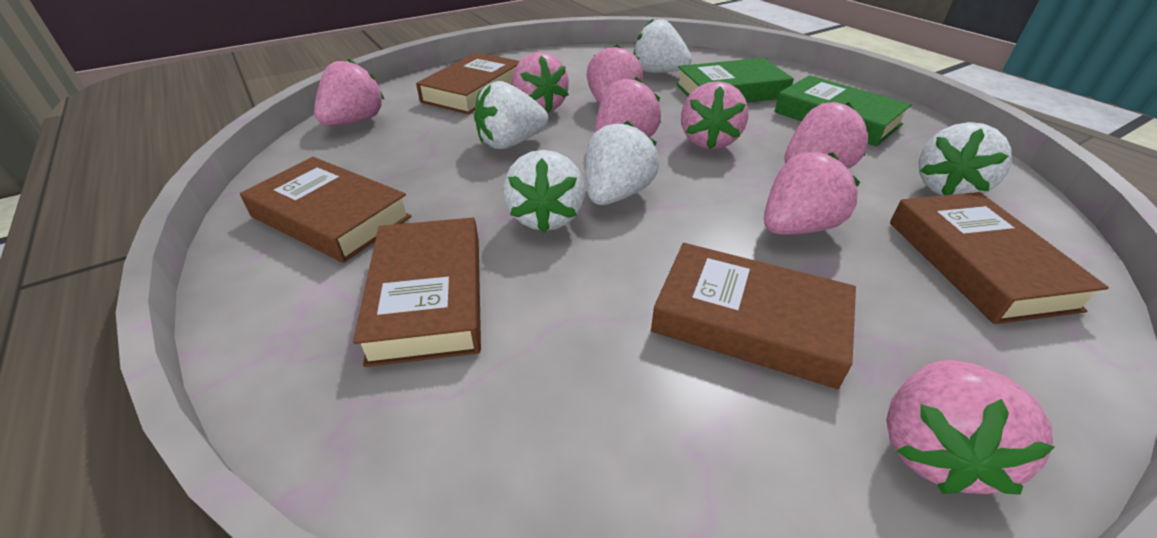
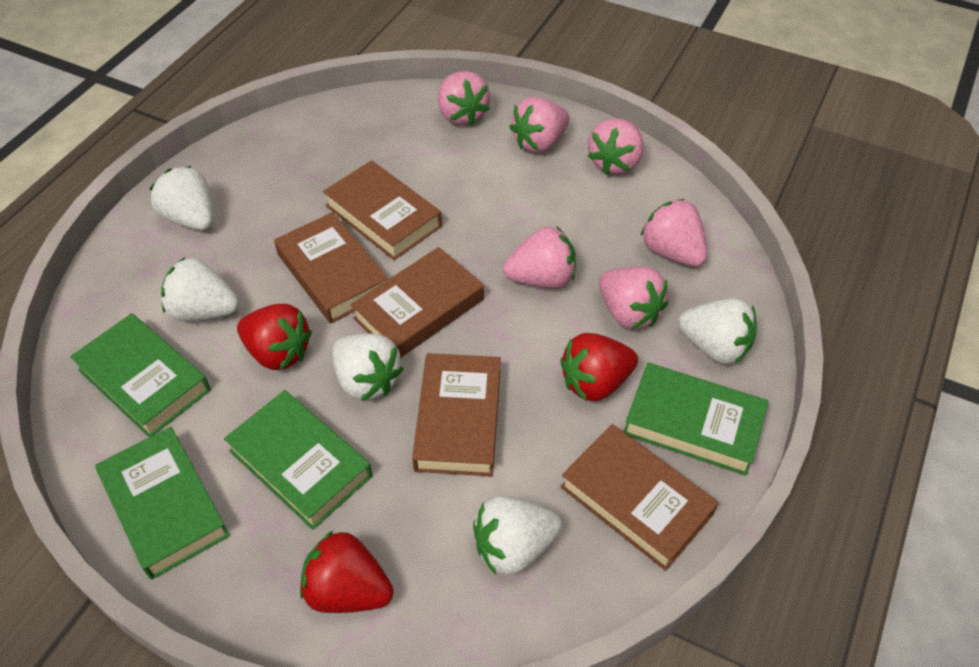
green book: [676,58,794,102] [774,75,912,146] = 2 -> [70,313,211,437] [95,427,230,580] [224,390,372,530] [624,363,769,476] = 4
pink strawberry: [314,59,385,126] [512,52,569,113] [587,45,643,104] [595,77,661,137] [681,81,748,149] [764,152,860,235] [785,102,871,168] [886,360,1055,495] = 8 -> [438,71,490,126] [503,226,576,289] [509,97,569,153] [588,118,644,175] [599,266,668,330] [640,199,707,267] = 6
red strawberry: none = 0 -> [237,304,312,370] [300,530,394,613] [560,333,638,402] = 3

